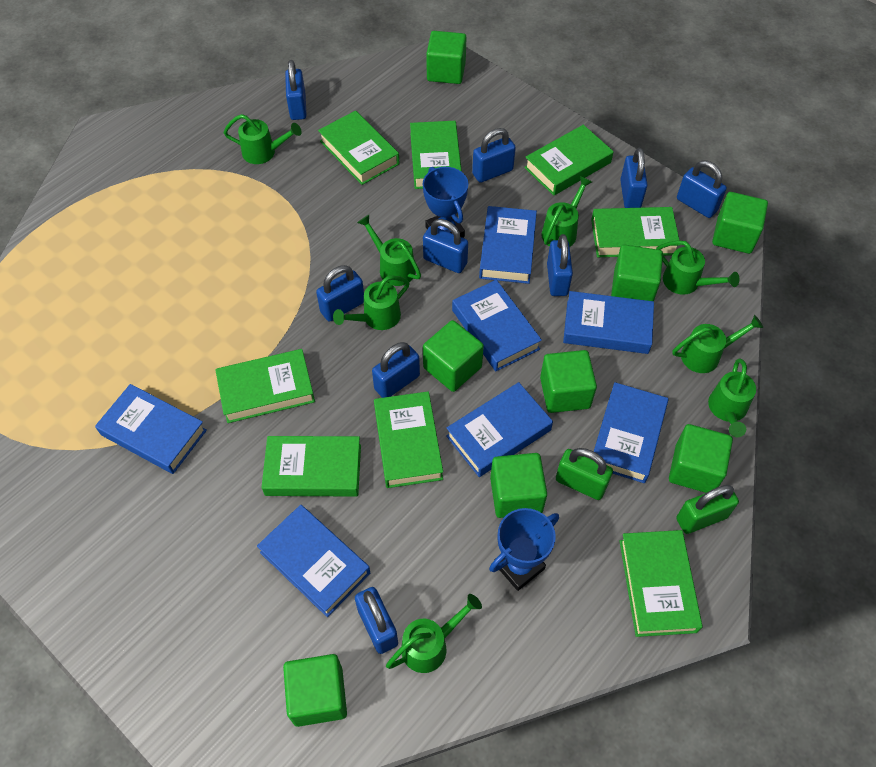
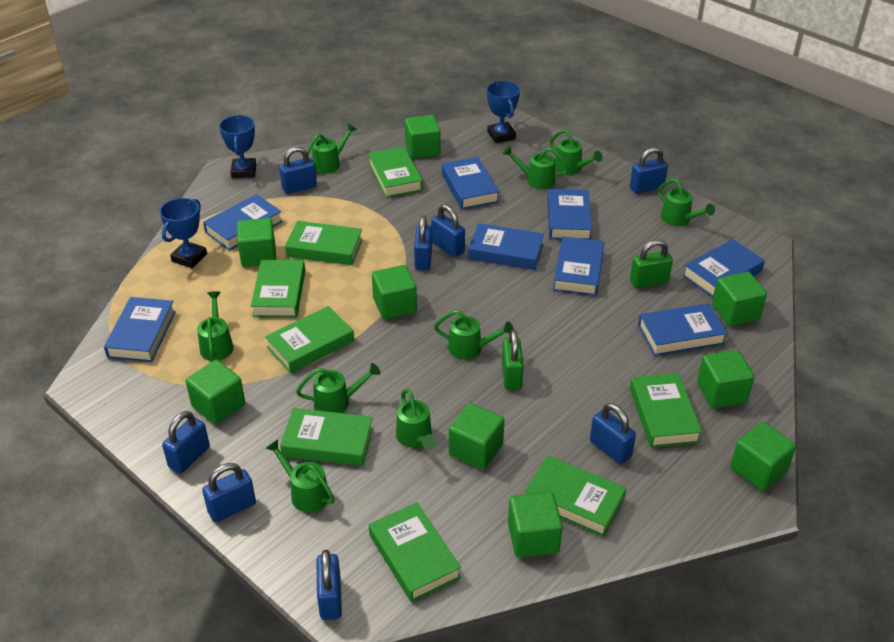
blue book: [95,384,207,474] [257,505,370,617] [446,382,553,477] [452,280,542,371] [479,206,537,284] [563,291,654,354] [594,382,668,483] = 7 -> [104,297,176,362] [203,194,283,251] [442,157,499,210] [468,223,544,270] [548,189,592,240] [553,236,604,296] [638,303,727,356] [683,239,765,297] = 8
blue padlock: [285,60,307,120] [316,265,364,322] [355,587,398,654] [372,342,420,398] [423,219,468,273] [472,128,516,183] [547,234,573,296] [620,148,648,208] [677,161,727,218] = 9 -> [162,411,210,474] [202,463,256,522] [279,147,317,194] [316,550,342,620] [414,216,432,270] [431,205,465,257] [590,403,636,464] [630,147,668,194] = 8
blue trophy: [423,167,469,238] [489,508,559,591] = 2 -> [160,198,207,268] [219,115,256,178] [487,81,520,143] = 3
green cube: [283,654,347,727] [423,320,484,392] [426,31,467,84] [490,453,547,518] [540,350,597,413] [611,245,663,301] [669,424,733,493] [712,192,768,254] = 8 -> [186,360,245,425] [237,218,276,267] [372,265,417,320] [405,115,441,159] [449,403,504,470] [508,492,563,558] [697,350,754,408] [712,272,767,326] [730,422,796,491] = 9
green watering can: [223,114,302,164] [333,276,410,330] [357,215,421,286] [386,594,482,673] [542,176,592,247] [656,240,739,295] [672,315,763,373] [708,358,756,437] = 8 -> [197,291,234,361] [265,439,335,513] [296,363,381,413] [307,123,357,174] [396,389,437,450] [434,310,514,360] [503,146,568,189] [550,130,603,175] [657,179,715,226] = 9

